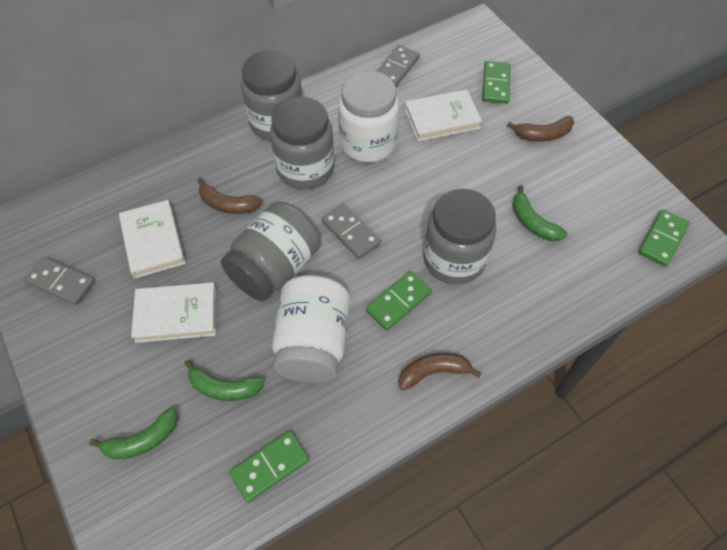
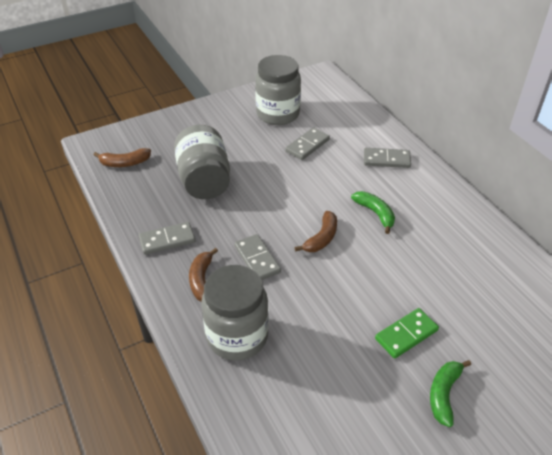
green banana: [89,407,178,459] [185,359,265,401] [512,185,567,241] = 3 -> [351,191,395,234] [430,360,471,427] = 2
green domino: [229,431,309,503] [366,271,432,331] [482,61,510,104] [638,209,690,267] = 4 -> [375,308,439,359] = 1
grey domino: [24,257,95,305] [322,203,381,259] [376,45,420,87] = 3 -> [139,222,195,255] [235,234,281,280] [286,127,330,160] [364,148,411,168] = 4
grey jar: [221,201,321,301] [241,50,303,141] [270,97,334,189] [423,188,496,284] = 4 -> [174,125,230,199] [201,265,269,361] [255,55,301,125] = 3
white book: [119,200,186,278] [131,282,216,343] [405,89,482,141] = 3 -> none = 0
white jar: [272,275,350,383] [338,71,399,163] = 2 -> none = 0

